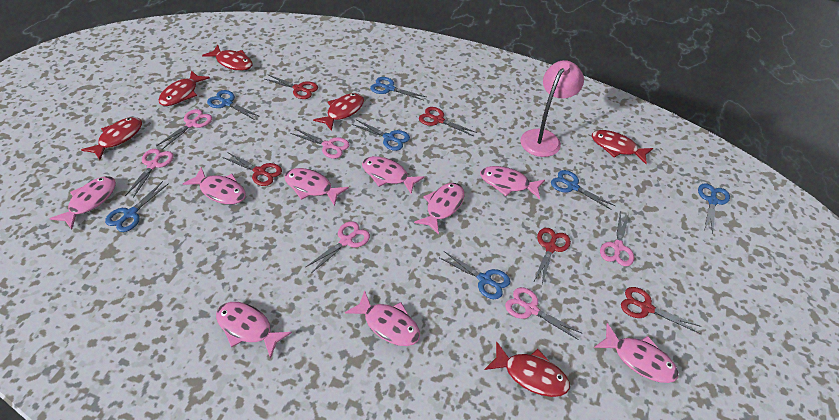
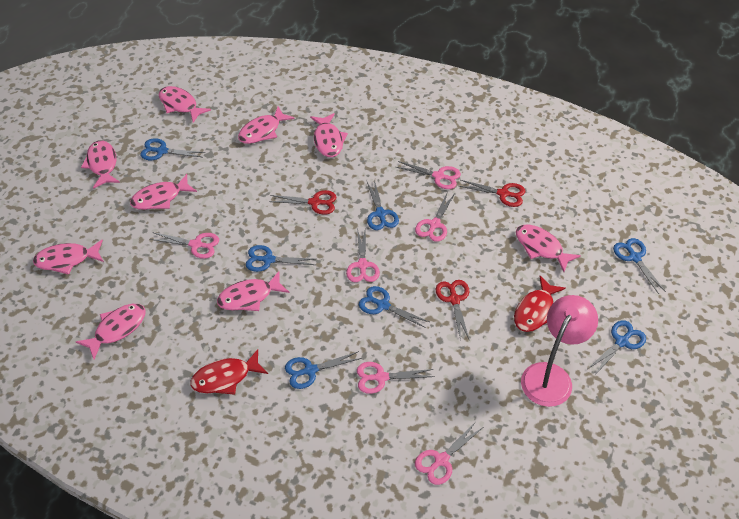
red fish: [81,117,142,160] [159,70,210,106] [202,45,253,71] [313,93,364,131] [485,341,570,397] [592,130,653,164] = 6 -> [190,349,268,395] [514,276,566,332] = 2
red scissors: [222,152,282,186] [265,74,318,99] [419,107,477,136] [533,228,571,284] [621,287,702,334] = 5 -> [269,190,336,215] [436,280,469,341] [459,180,526,207] = 3

